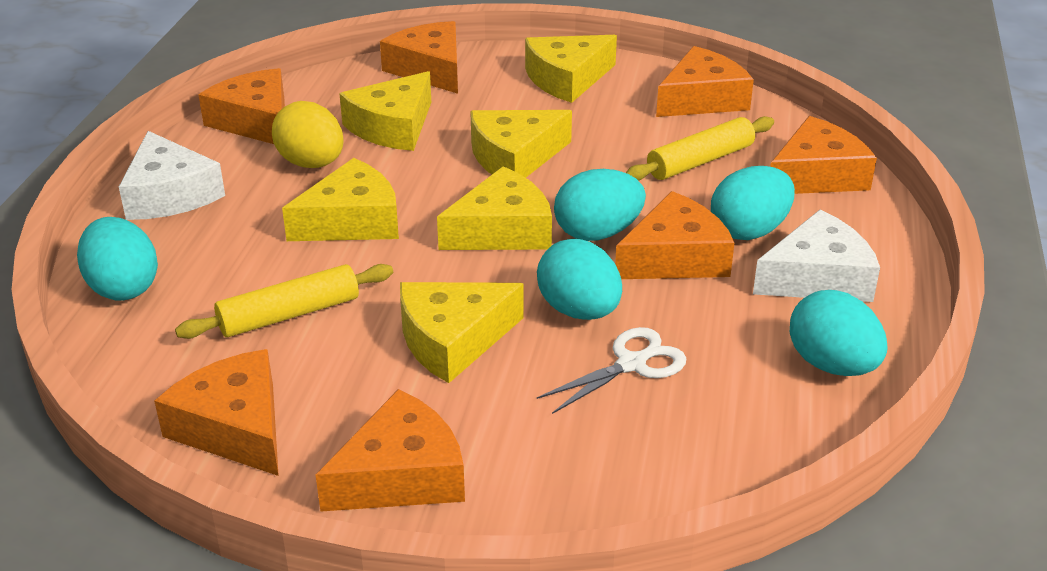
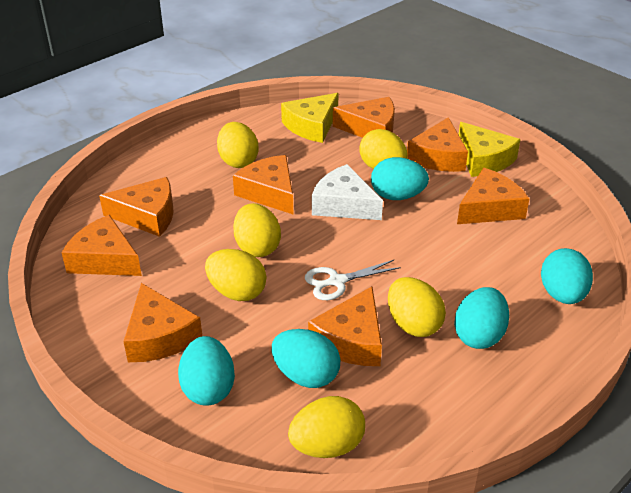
orange cheese: [154,349,279,476] [198,68,285,144] [316,389,465,512] [380,21,458,94] [615,191,734,279] [656,46,754,117] [770,116,877,194] = 7 -> [62,215,142,276] [99,177,174,237] [123,283,202,362] [233,155,293,214] [308,287,382,366] [333,97,395,138] [407,117,468,172] [457,168,529,224] = 8
white cheese: [119,131,225,220] [753,210,880,302] = 2 -> [312,164,383,220] = 1
yellow cheese: [282,158,399,241] [339,71,431,151] [400,282,524,383] [437,166,552,250] [470,110,572,178] [525,35,617,103] = 6 -> [281,93,339,143] [459,122,521,177] = 2
yellow egg: [272,101,343,168] = 1 -> [205,249,266,301] [217,122,259,168] [233,203,281,257] [288,396,365,458] [359,129,408,169] [388,277,446,337] = 6
yellow rolling pin: [175,264,393,339] [626,116,774,181] = 2 -> none = 0

